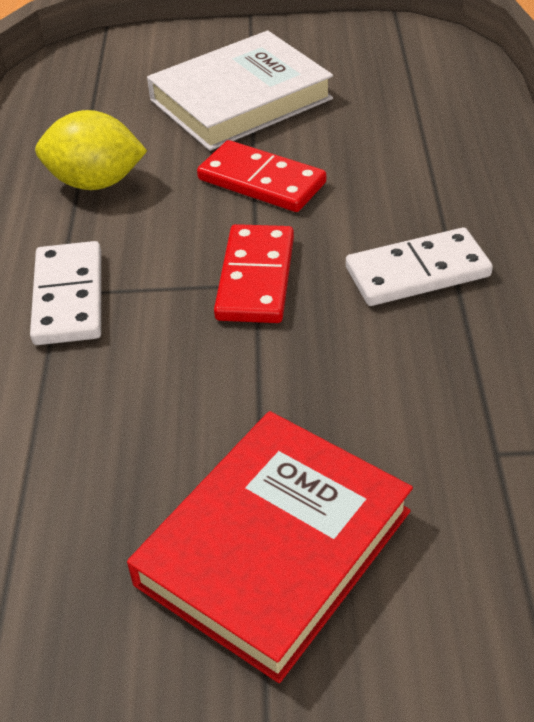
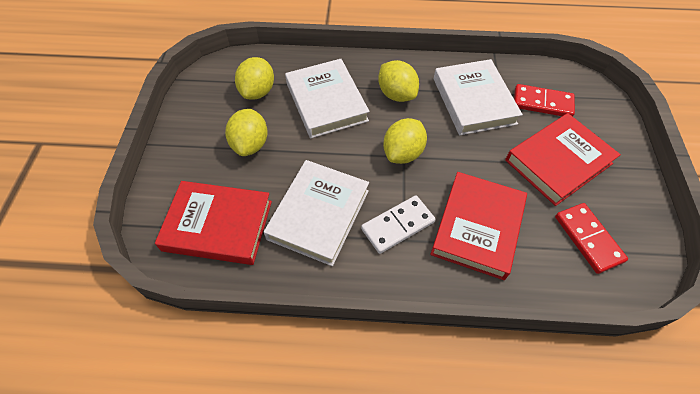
red book: [127,411,413,683] = 1 -> [155,181,272,265] [431,172,527,280] [505,113,621,206] = 3
white book: [147,30,333,151] = 1 -> [264,160,369,266] [285,59,370,138] [434,59,523,135] = 3
white domino: [30,241,101,345] [346,228,493,306] = 2 -> [361,195,435,254] = 1
yellow lemon: [35,110,147,190] = 1 -> [225,109,268,156] [235,57,274,100] [378,60,419,102] [383,118,427,164] = 4

